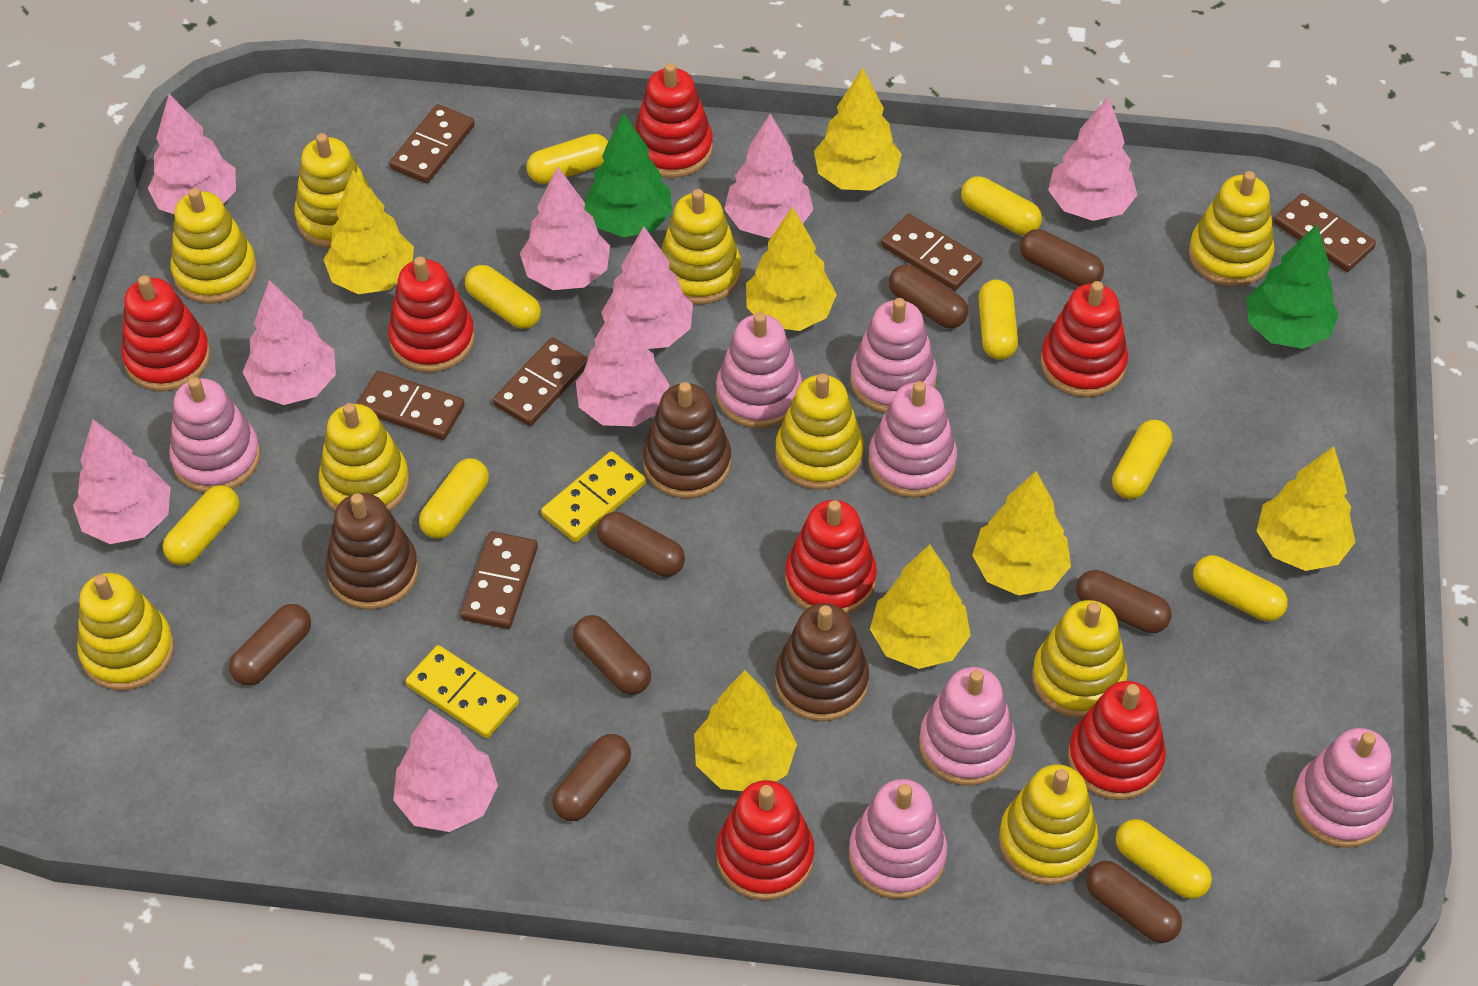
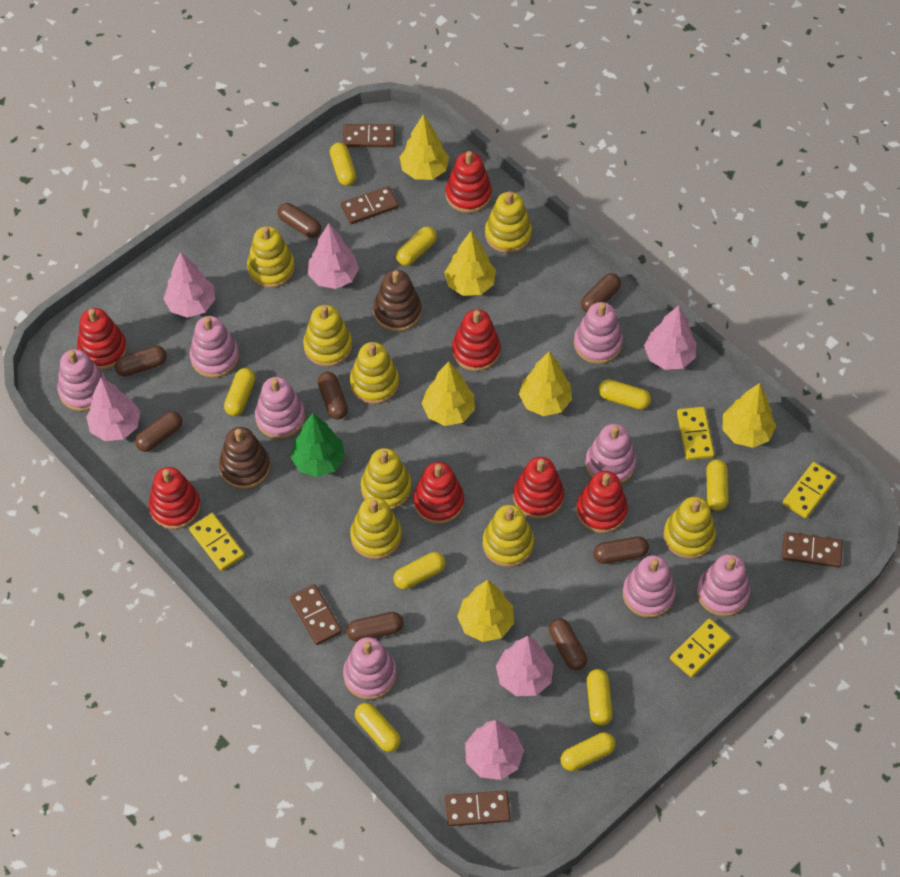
brown domino: [357,371,465,440] [389,104,475,184] [461,531,538,629] [493,337,588,426] [881,214,982,291] [1274,193,1376,272] = 6 -> [289,584,342,645] [341,186,399,224] [343,124,395,147] [445,790,511,826] [782,532,843,568] = 5
brown stacking toy: [325,493,418,609] [643,382,731,498] [775,603,869,721] = 3 -> [219,427,270,489] [373,270,422,332] = 2
green tree: [585,113,672,237] [1247,224,1339,349] = 2 -> [291,413,345,477] = 1
pink stacking toy: [169,377,260,493] [716,312,802,428] [849,779,947,899] [850,298,937,413] [868,381,957,498] [919,667,1016,786] [1293,728,1394,848] = 7 -> [57,349,106,411] [190,316,239,378] [255,377,305,439] [343,637,397,700] [574,302,623,364] [585,424,636,484] [623,555,676,618] [697,554,750,617] = 8
pink tree: [73,420,171,544] [148,94,236,214] [242,280,336,405] [393,709,498,832] [520,166,610,290] [576,303,669,426] [601,226,693,349] [724,114,814,238] [1048,96,1137,221] = 9 -> [86,377,140,441] [164,252,215,318] [308,223,359,289] [465,720,524,780] [496,636,554,696] [644,305,697,370] = 6
yellow domino: [406,645,519,738] [541,451,646,542] = 2 -> [189,513,245,571] [670,618,731,678] [677,407,714,460] [783,462,837,518] = 4
yellow stacking toy: [77,573,174,691] [171,188,257,304] [294,133,374,248] [319,403,409,511] [661,189,741,305] [775,373,864,490] [999,764,1098,884] [1032,600,1128,718] [1189,171,1275,287] = 9 -> [247,226,295,288] [303,305,352,367] [350,342,399,404] [350,497,402,559] [361,448,412,510] [483,505,534,567] [485,191,532,253] [663,497,716,559] = 8
yellow tree: [323,170,414,294] [694,670,797,791] [746,206,837,331] [814,68,902,191] [870,544,971,669] [972,471,1071,596] [1257,446,1355,571] = 7 -> [400,114,449,180] [422,361,475,426] [444,231,496,296] [457,580,514,642] [519,351,572,416] [723,383,776,448] = 6

